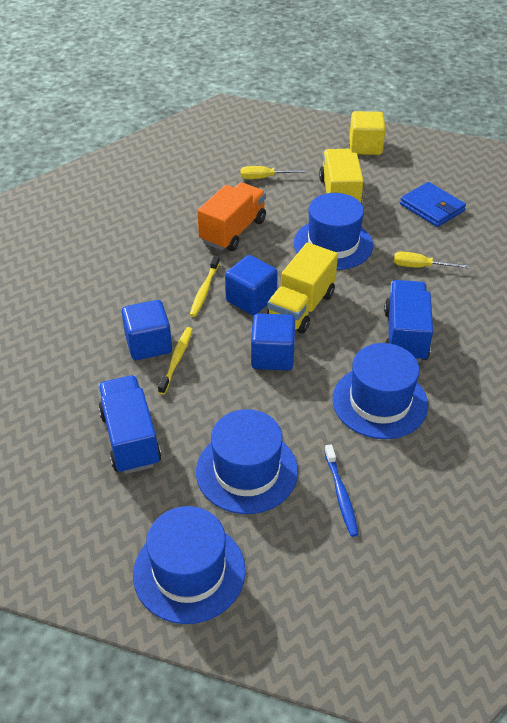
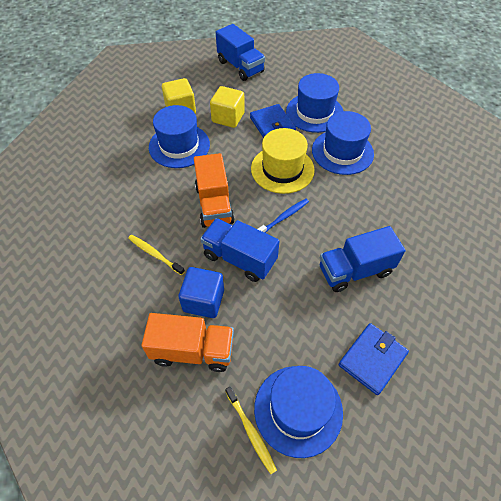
blue cube: [122,300,172,360] [225,255,278,315] [251,313,295,370] = 3 -> [179,267,224,318] = 1
blue truck: [98,375,161,474] [384,280,433,362] = 2 -> [200,218,279,282] [216,24,265,81] [320,226,406,292] = 3
blue wallet: [400,182,466,227] = 1 -> [250,104,296,138] [338,323,409,395] = 2
orange truck: [197,182,266,251] = 1 -> [141,313,234,372] [194,153,235,228] = 2
yellow cube: [349,111,386,155] = 1 -> [162,78,196,113] [210,86,245,128] = 2
yellow hat: none = 0 -> [251,128,315,194] = 1
yellow screwdriver: [241,166,307,179] [394,251,470,268] = 2 -> none = 0
yellow truck: [267,242,338,334] [319,149,363,204] = 2 -> none = 0

